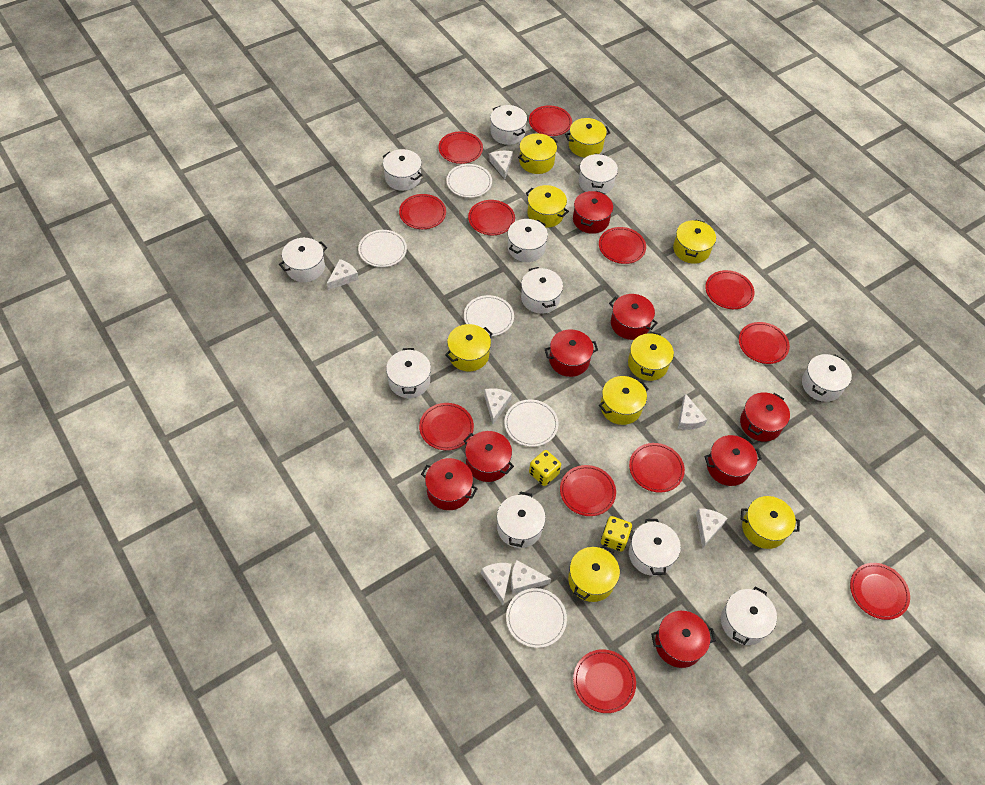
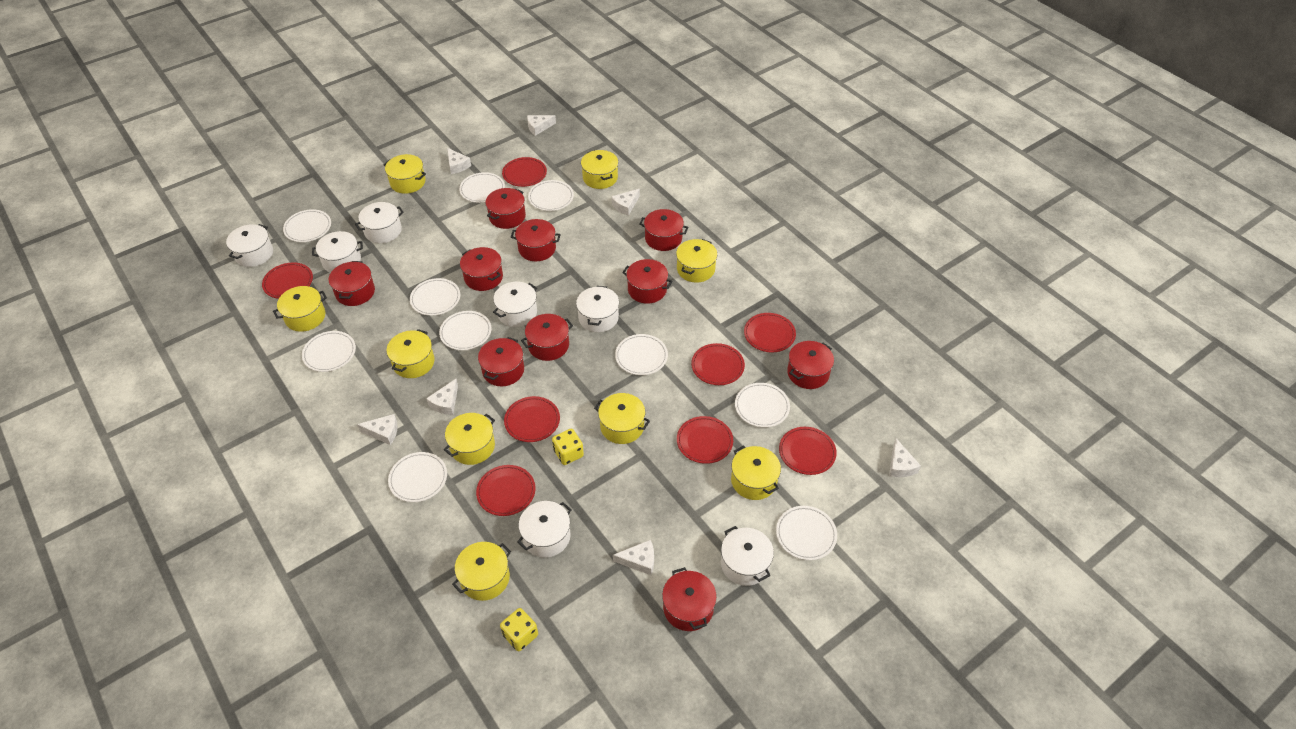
red plate: [399,194,446,229] [419,403,474,450] [438,131,483,164] [468,200,515,235] [529,105,572,136] [560,465,616,516] [573,649,636,713] [599,227,646,264] [629,443,685,493] [705,270,755,309] [739,322,790,364] [850,563,910,620] = 12 -> [262,262,313,299] [476,465,535,516] [502,157,547,187] [504,396,560,442] [677,416,733,464] [691,343,745,385] [744,313,796,352] [779,427,837,475] = 8
red pot: [421,458,478,510] [463,431,514,482] [545,329,598,377] [573,191,613,234] [609,294,658,340] [651,611,716,668] [704,435,762,486] [740,393,790,442] = 8 -> [329,261,375,306] [460,247,503,291] [478,337,524,386] [485,188,526,229] [511,219,561,261] [521,314,573,361] [622,259,673,304] [639,209,688,251] [662,567,717,631] [787,341,834,389] = 10
white plate: [358,230,407,267] [446,164,492,198] [464,295,514,336] [504,399,558,447] [506,588,567,648] = 5 -> [283,209,331,242] [302,331,356,372] [388,452,447,502] [410,278,460,316] [439,311,491,350] [459,172,505,203] [528,180,574,211] [615,334,668,375] [735,383,790,427] [776,506,837,560] = 10
white pot: [279,238,327,282] [383,149,422,191] [386,348,431,398] [490,105,527,145] [497,491,546,548] [508,219,548,262] [521,267,563,313] [579,154,618,194] [629,519,681,576] [721,586,777,645] [802,354,852,402] = 11 -> [226,224,273,267] [312,231,363,273] [355,202,404,243] [493,282,537,327] [517,501,572,558] [576,286,619,332] [721,526,774,586] = 7

